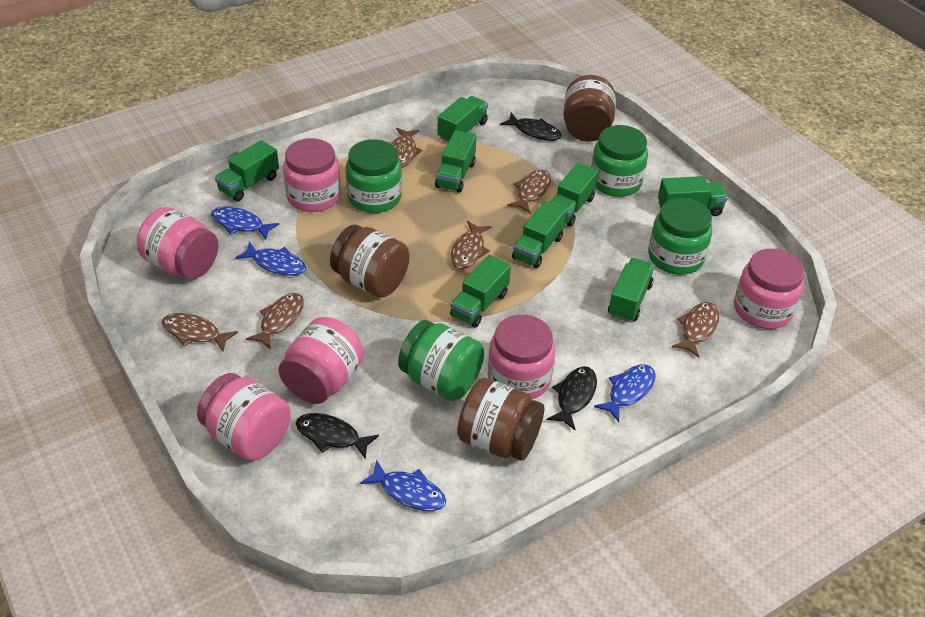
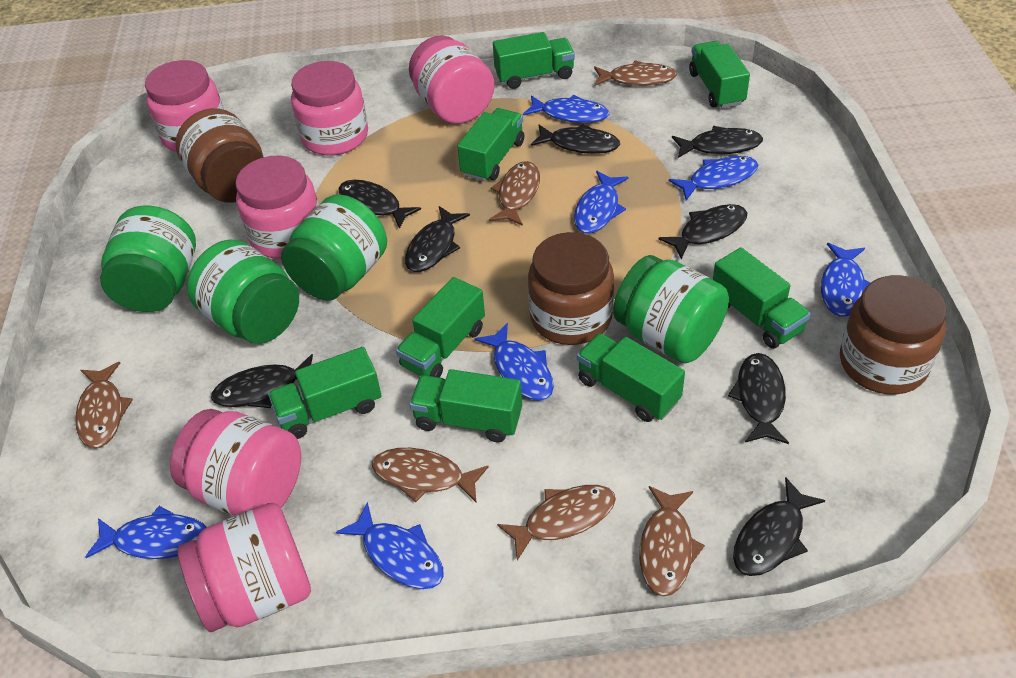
black fish: [296,413,379,460] [500,113,562,141] [547,366,597,430] = 3 -> [211,354,313,408] [339,180,421,229] [405,206,470,272] [531,124,620,154] [658,204,747,259] [672,126,763,158] [728,353,789,444] [733,477,825,576] = 8
blue fish: [211,206,279,240] [235,241,306,276] [360,460,446,511] [594,364,656,422] = 4 -> [85,506,207,559] [336,502,444,589] [474,323,554,401] [523,95,610,123] [574,171,629,233] [669,156,758,201] [821,243,871,317] = 7

